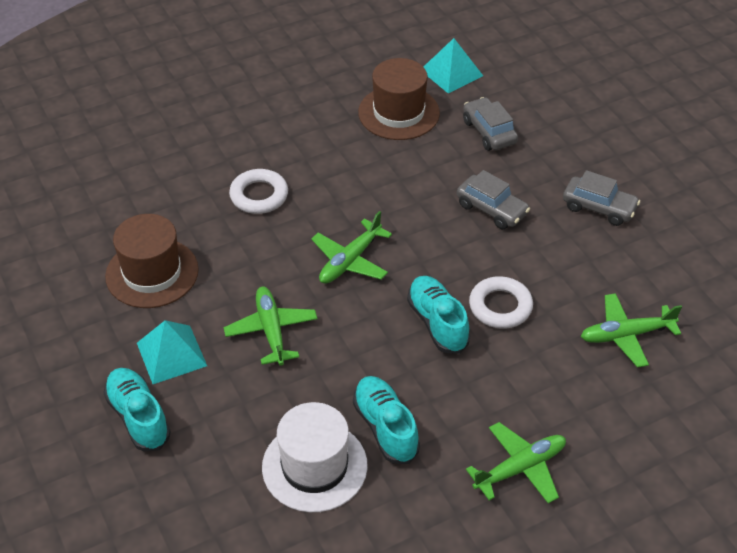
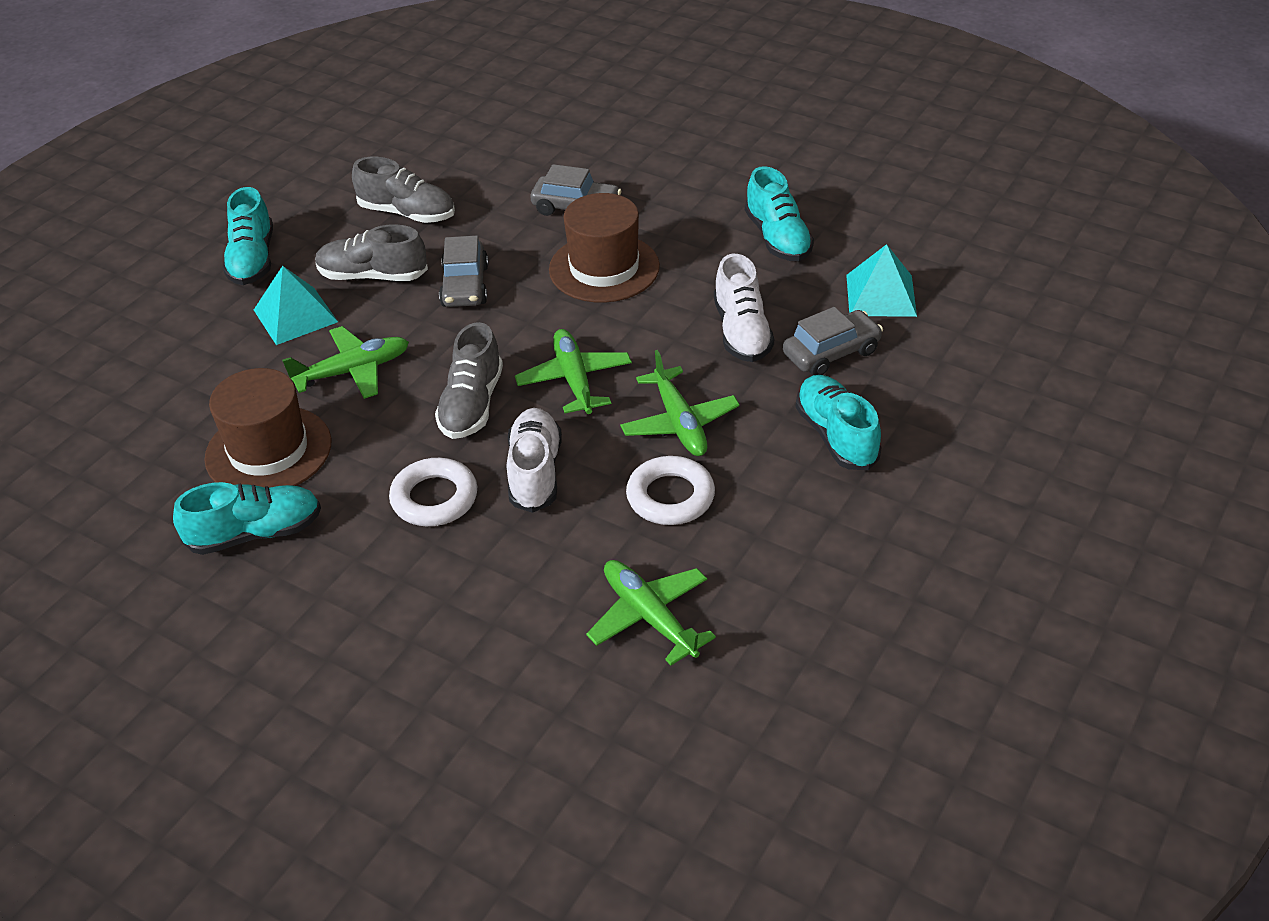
grey shoe: none = 0 -> [315,224,428,281] [352,157,455,223] [435,322,503,439] = 3
turquoise shoe: [103,368,171,451] [353,376,420,464] [407,276,470,354] = 3 -> [173,482,321,555] [223,187,273,285] [745,166,814,261] [796,375,882,470] = 4
white hat: [262,402,368,512] = 1 -> none = 0
white shoe: none = 0 -> [507,408,562,513] [714,254,774,362] = 2

